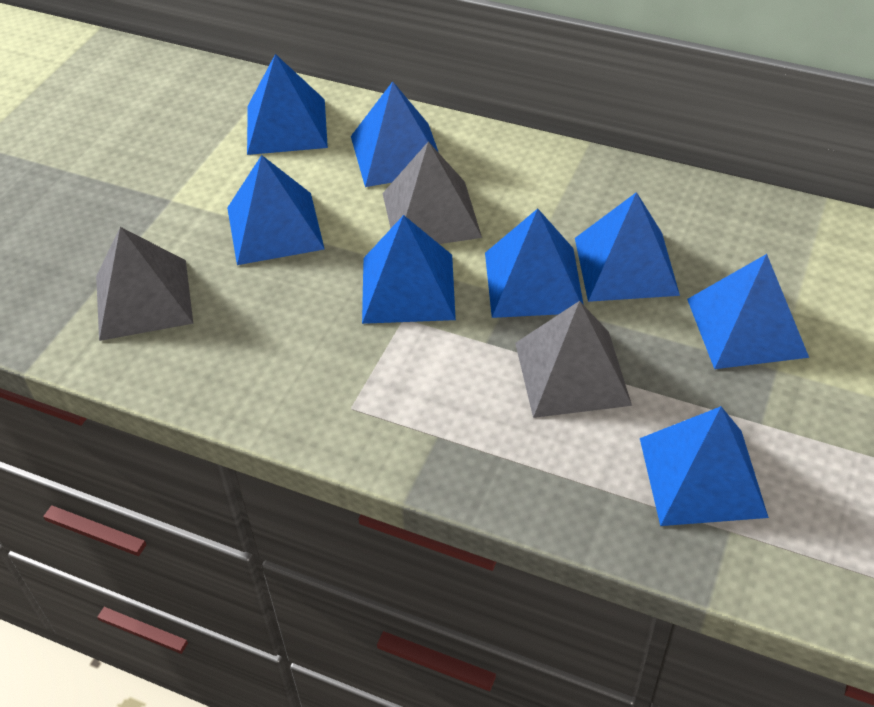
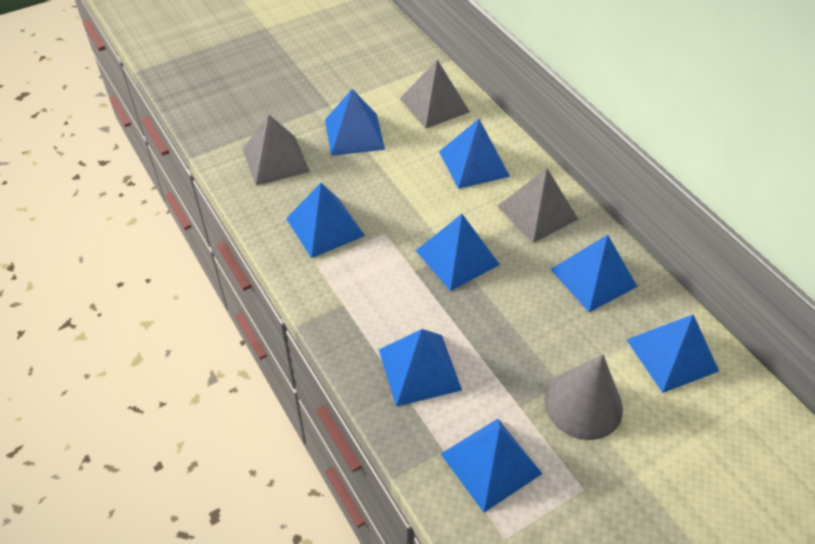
grey cone: none = 0 -> [544,354,623,440] = 1

